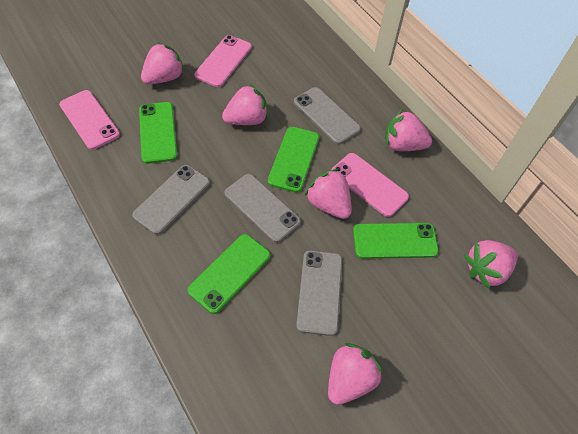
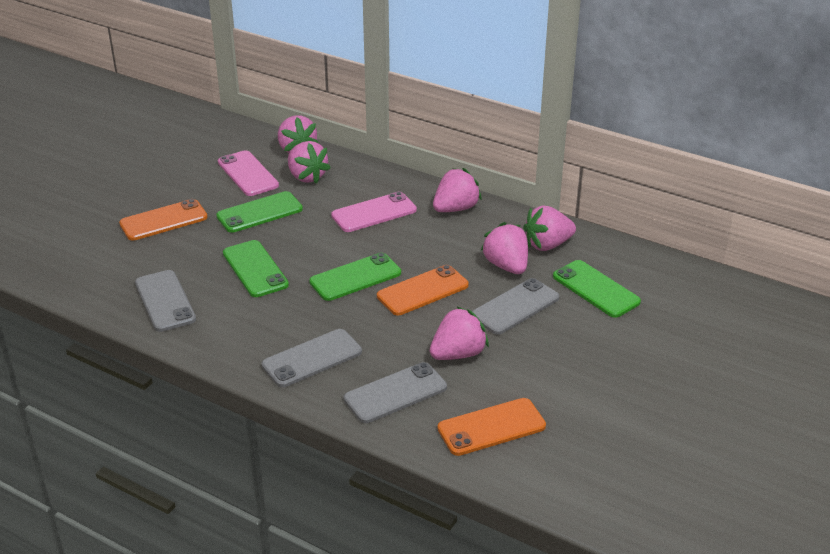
orange phone: none = 0 -> [119,199,208,241] [377,265,469,315] [437,398,546,456] = 3
pink phone: [59,90,120,150] [194,35,252,87] [332,153,409,217] = 3 -> [218,150,279,196] [331,192,417,232] = 2

